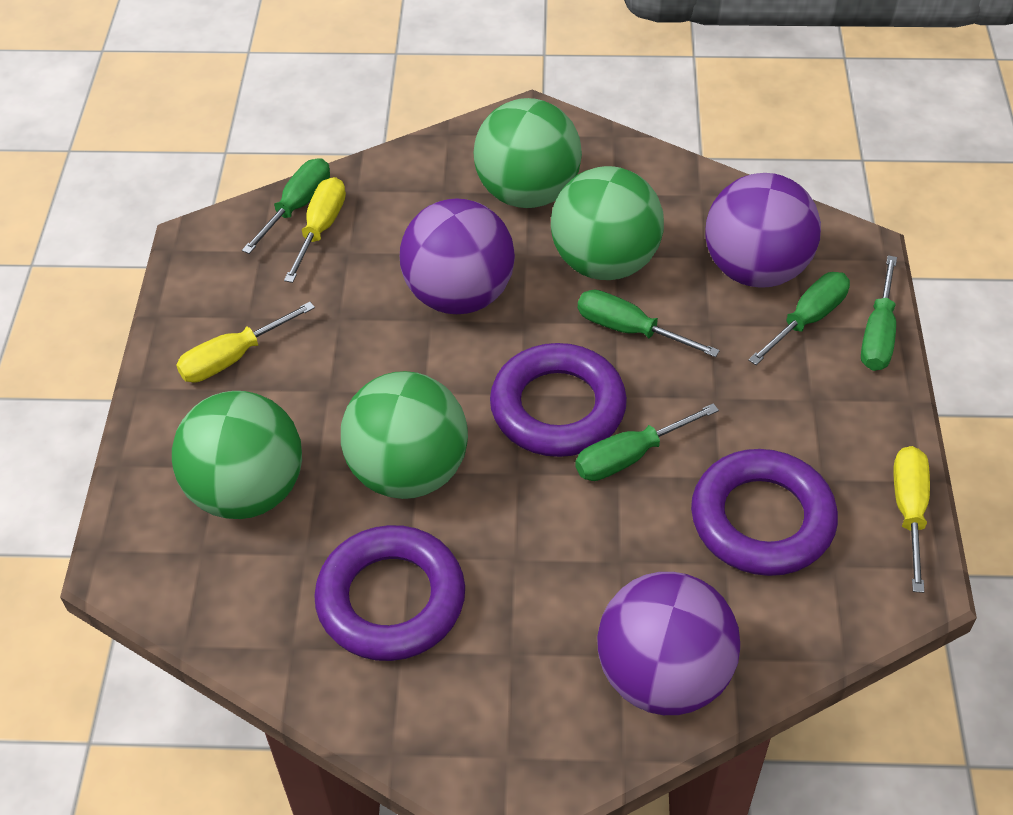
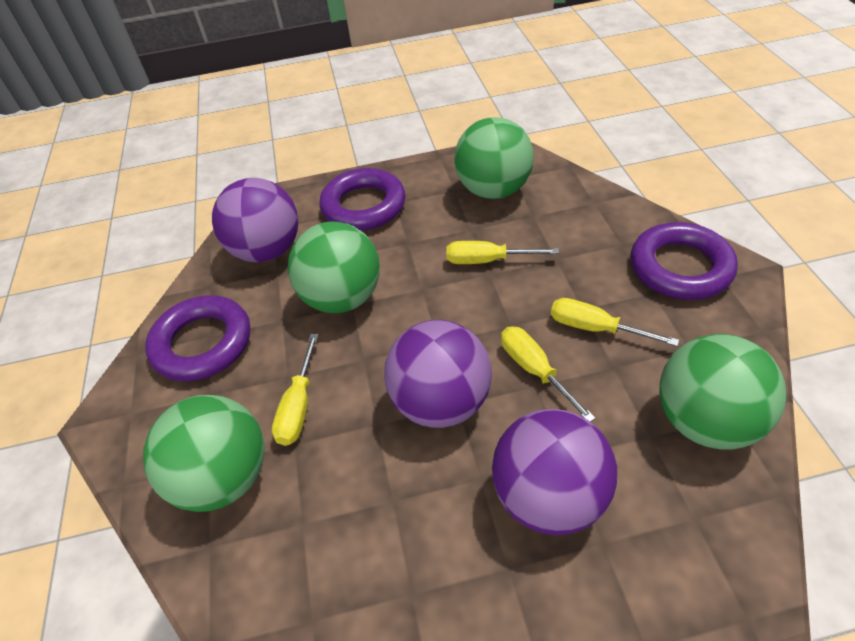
green screwdriver: [242,158,330,254] [575,403,719,481] [578,290,720,357] [748,272,850,365] [861,255,897,371] = 5 -> none = 0
yellow screwdriver: [176,302,315,382] [284,177,346,283] [894,446,930,593] = 3 -> [272,334,318,446] [446,241,559,264] [501,326,595,422] [551,298,679,346] = 4

